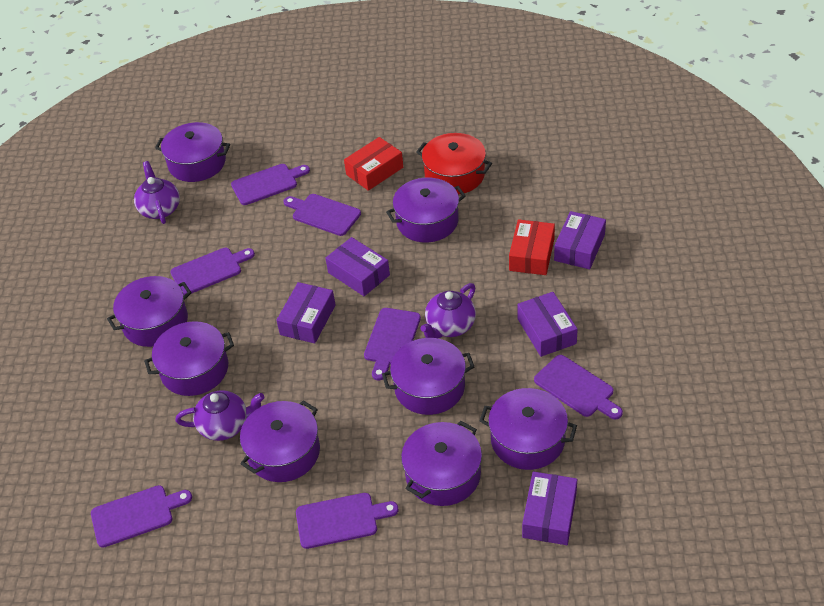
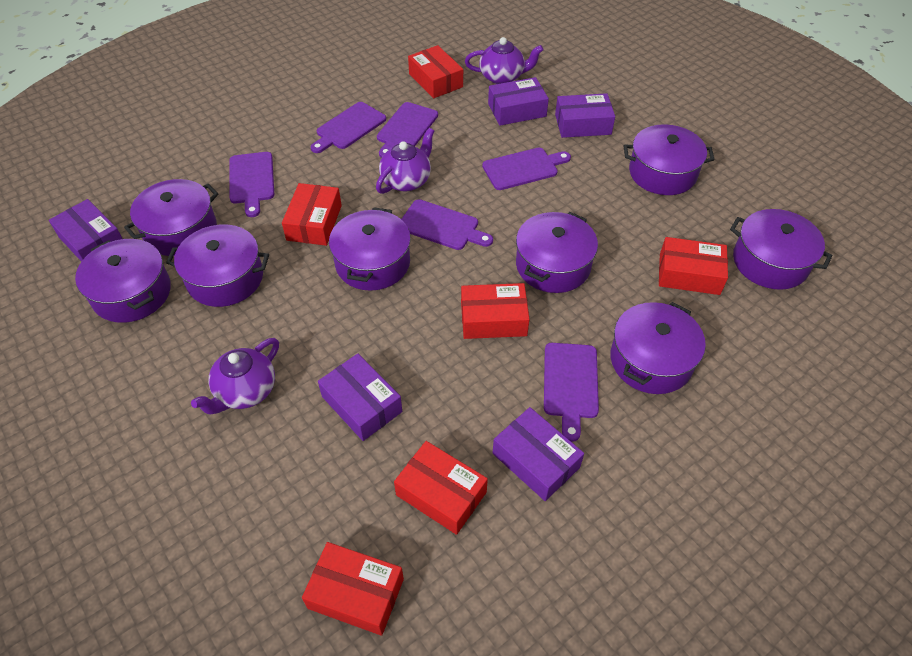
purple cutting board: [91,485,192,548] [170,248,255,295] [231,164,310,205] [284,194,361,236] [296,493,398,549] [364,308,421,380] [534,355,623,420] = 7 -> [229,152,274,217] [311,102,386,153] [377,102,438,158] [401,199,493,250] [482,148,571,190] [544,343,599,442] = 6
red box: [344,137,403,191] [509,219,555,275] = 2 -> [282,183,342,246] [302,542,404,636] [394,441,488,535] [408,45,463,98] [461,283,530,339] [659,237,728,295] = 6
red pot: [416,133,492,194] = 1 -> none = 0

